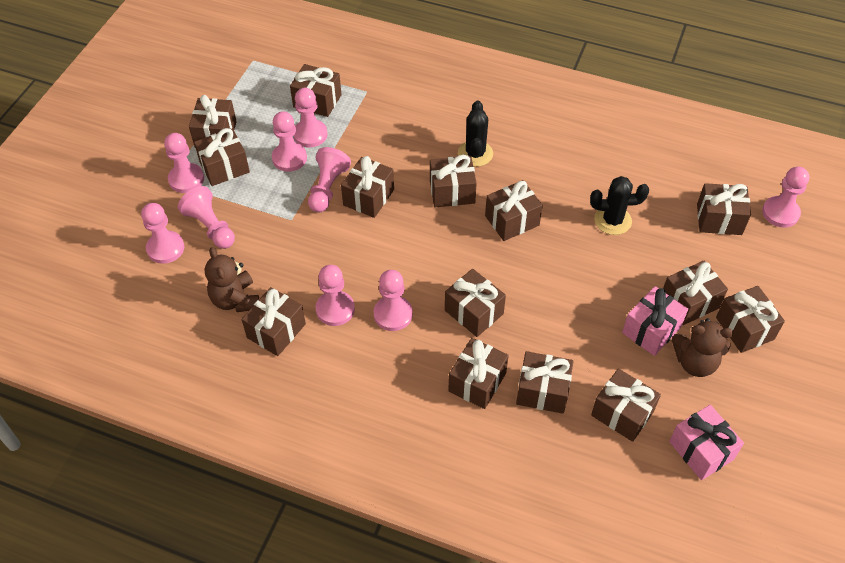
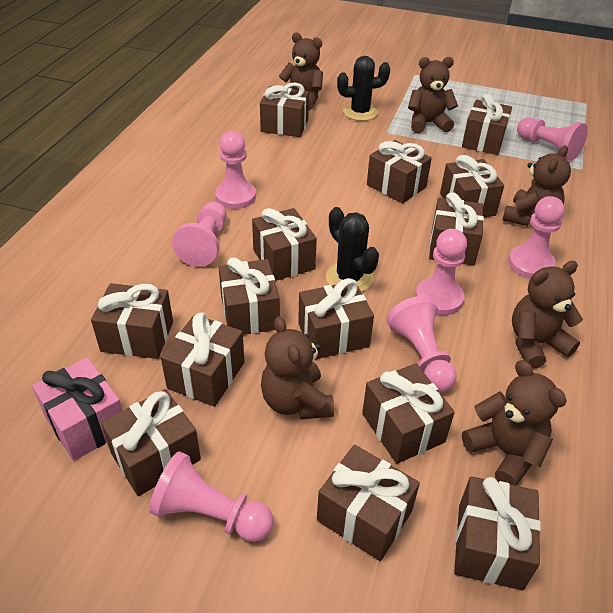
brown teddy bear: [205,247,259,312] [672,318,734,377] = 2 -> [261,316,334,419] [279,33,323,110] [408,57,458,133] [462,360,567,486] [503,145,571,226] [512,261,583,369] = 6
pink gift: [622,286,688,356] [669,405,744,480] = 2 -> [32,357,123,461] = 1
pink pawn: [141,203,184,264] [164,133,204,193] [178,186,235,249] [272,111,307,172] [293,88,327,147] [308,147,351,212] [316,265,355,326] [374,270,413,331] [762,167,809,228] = 9 -> [149,451,273,542] [172,202,226,267] [215,131,256,209] [387,296,457,392] [416,229,467,315] [508,196,565,279] [517,117,588,161] = 7

